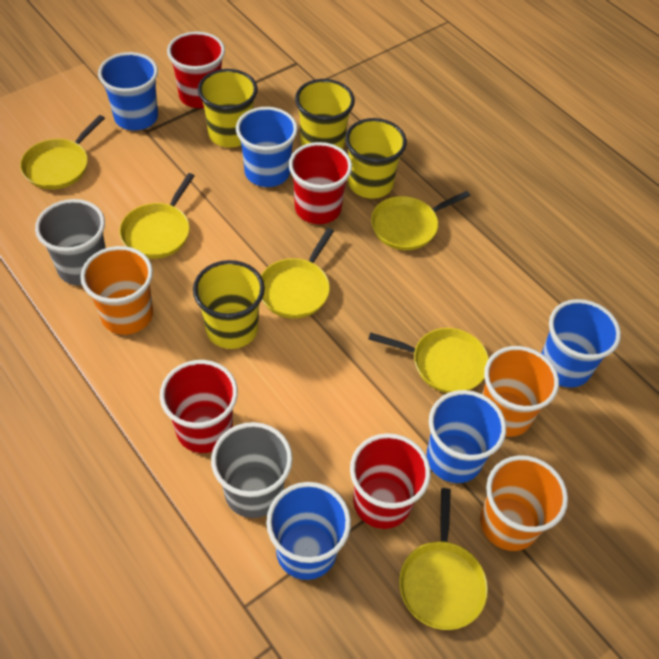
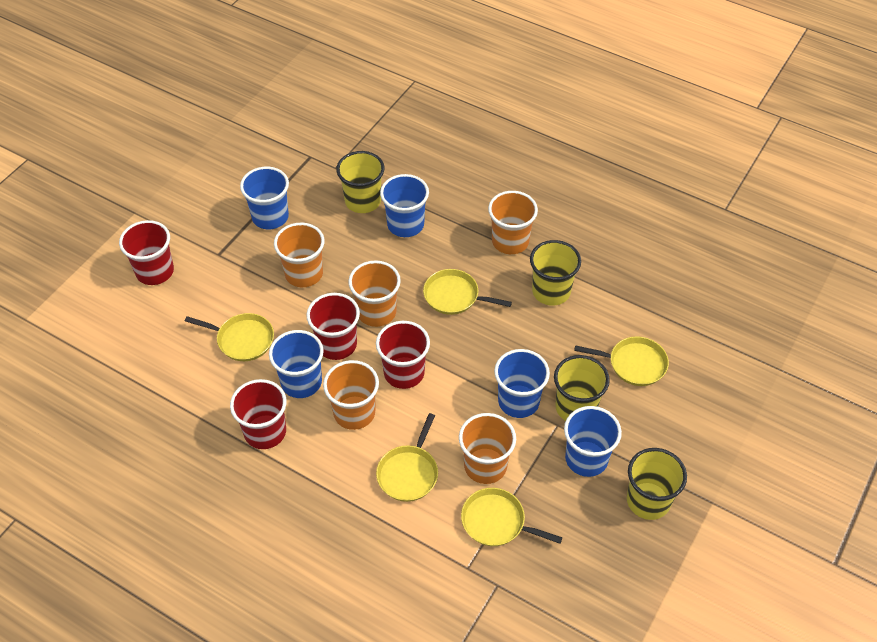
grey cup: [35,199,106,286] [211,422,293,518] = 2 -> none = 0
orange cup: [80,246,153,335] [480,455,568,551] [482,346,559,437] = 3 -> [274,223,325,287] [323,360,379,430] [348,260,401,327] [459,413,516,484] [488,191,538,254] = 5
yellow pan: [20,115,105,190] [119,173,194,259] [261,228,334,319] [368,328,489,393] [371,191,470,250] [399,488,488,630] = 6 -> [185,313,274,361] [376,413,438,502] [423,269,512,315] [461,488,563,546] [574,336,669,386] = 5

